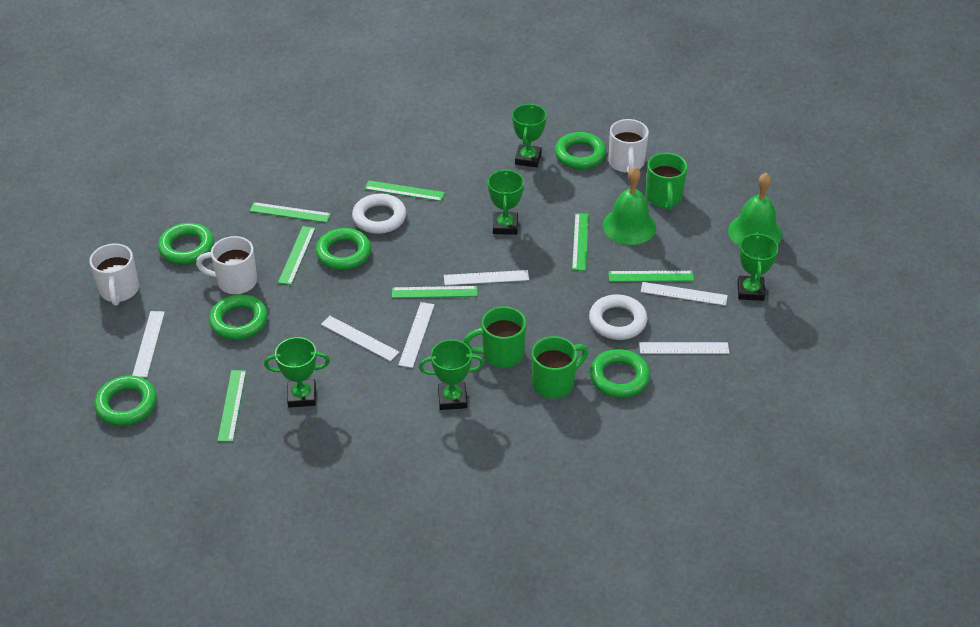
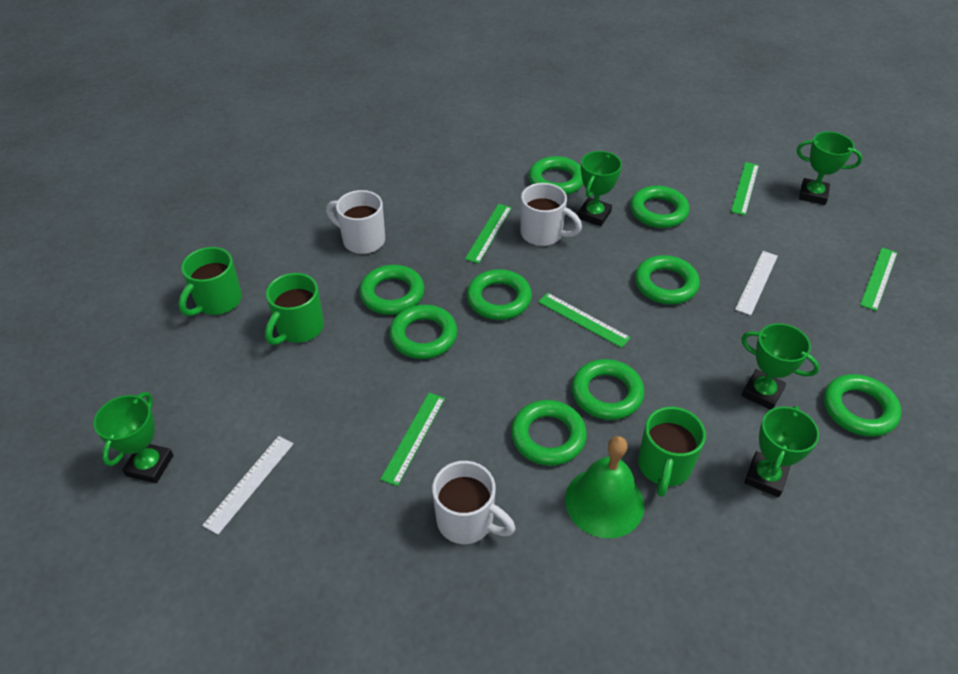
green bell: [603,166,656,245] [728,173,782,246] = 2 -> [565,436,644,538] = 1
green ring: [94,376,157,426] [158,223,214,264] [209,294,268,340] [316,228,371,270] [555,132,606,169] [590,349,650,398] = 6 -> [359,265,424,315] [390,305,458,359] [467,269,532,320] [511,400,587,466] [529,156,583,195] [572,359,645,420] [630,186,689,228] [635,255,700,304] [824,374,901,437] = 9
green ruler: [217,370,246,442] [250,202,331,223] [278,226,316,285] [365,180,445,201] [392,286,478,298] [572,213,589,271] [608,271,694,282] = 7 -> [380,393,445,486] [465,204,512,263] [538,293,631,348] [731,162,759,215] [860,248,897,311] = 5
white ring: [352,194,406,234] [589,294,647,340] = 2 -> none = 0
white ruler: [132,311,165,377] [321,316,399,361] [398,302,435,368] [444,270,529,285] [639,342,729,354] [641,282,728,306] = 6 -> [202,436,294,535] [735,251,778,316] = 2

